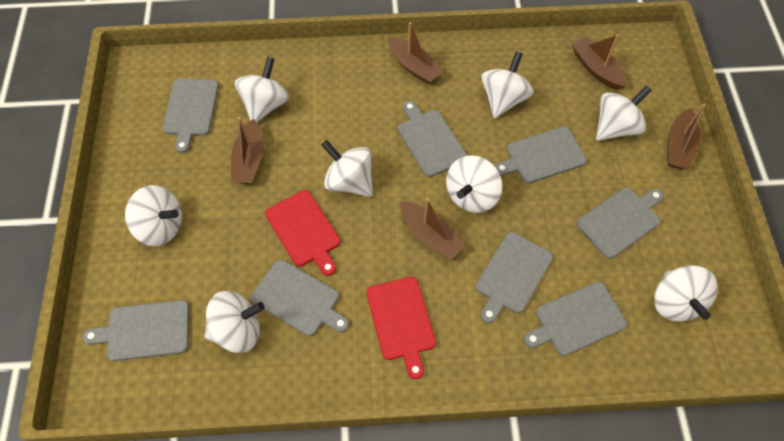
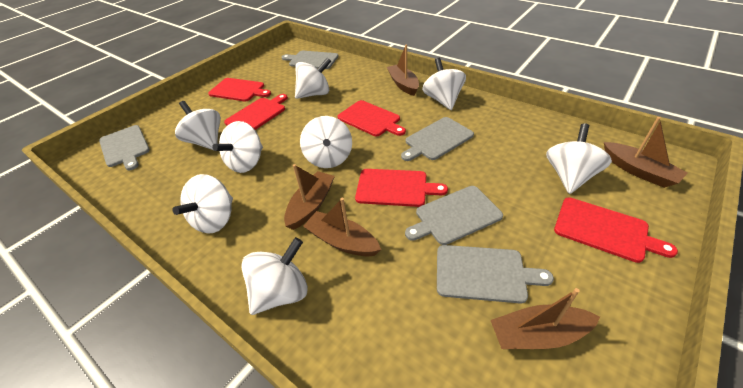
grey cutting board: [83,300,189,361] [162,79,219,153] [250,259,349,336] [398,101,467,177] [476,232,553,323] [495,127,587,183] [524,282,627,356] [577,188,664,259] = 8 -> [99,125,150,170] [282,51,339,69] [401,117,474,161] [405,186,503,245] [437,245,554,304] = 5
red cutting board: [265,190,340,276] [366,277,436,379] = 2 -> [208,78,271,102] [224,94,288,130] [337,100,406,136] [355,169,448,207] [554,197,678,263] = 5

